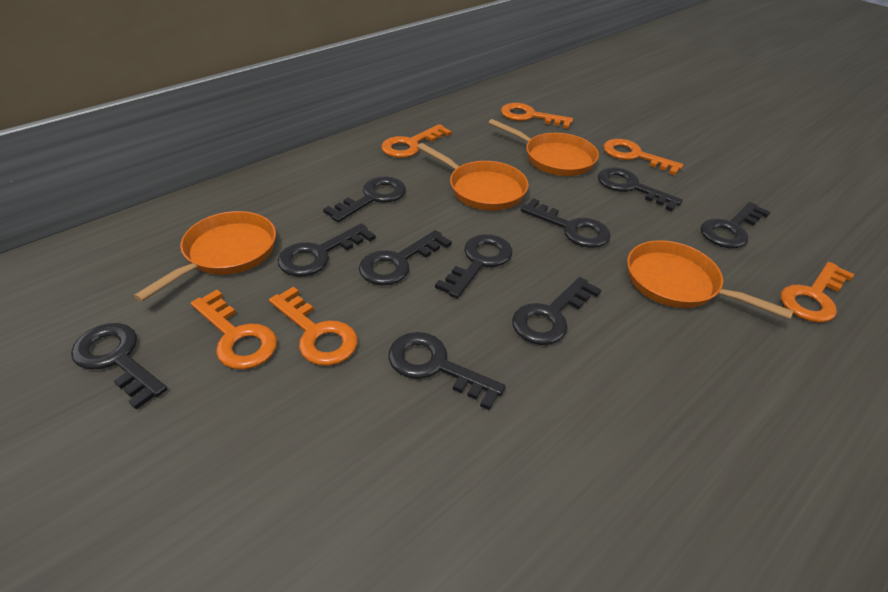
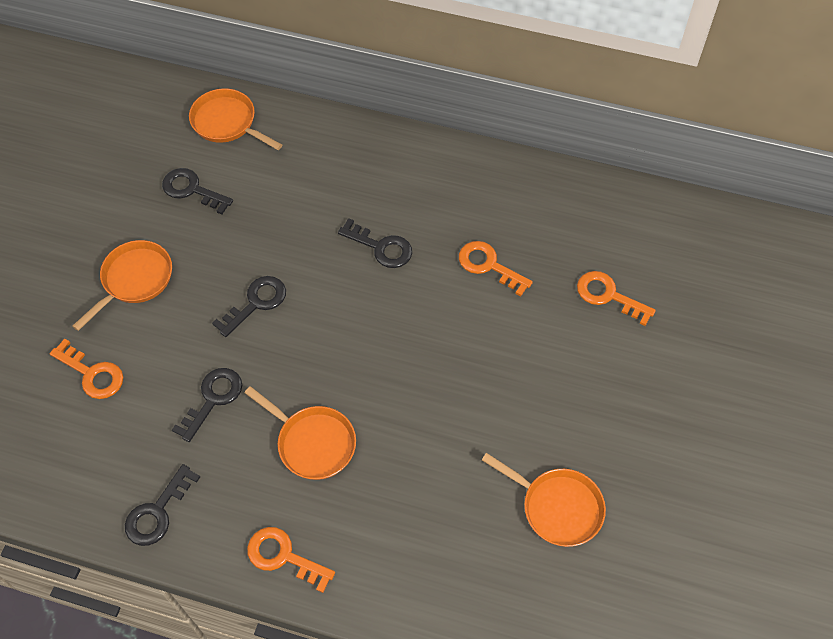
black key: [71,323,167,410] [278,223,376,277] [323,176,406,222] [359,230,452,285] [388,332,505,410] [435,234,513,299] [512,277,601,345] [521,198,611,248] [598,168,683,212] [701,202,770,248] = 10 -> [125,464,200,546] [162,168,233,214] [172,368,242,442] [212,276,286,337] [338,218,412,268] = 5
orange key: [191,290,277,369] [269,287,358,366] [381,124,452,158] [501,103,573,129] [603,139,683,175] [781,262,854,323] = 6 -> [50,338,123,399] [247,527,335,593] [459,241,533,297] [577,271,656,326] = 4

